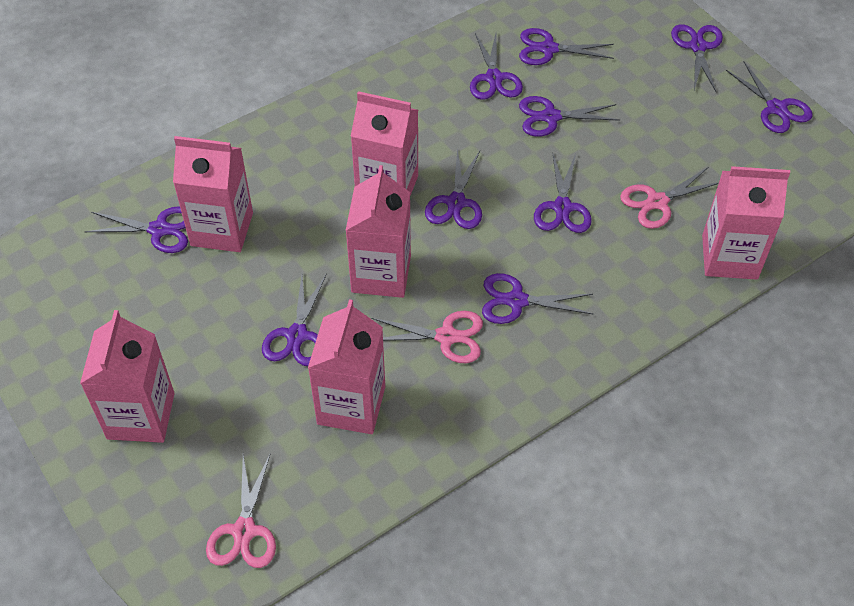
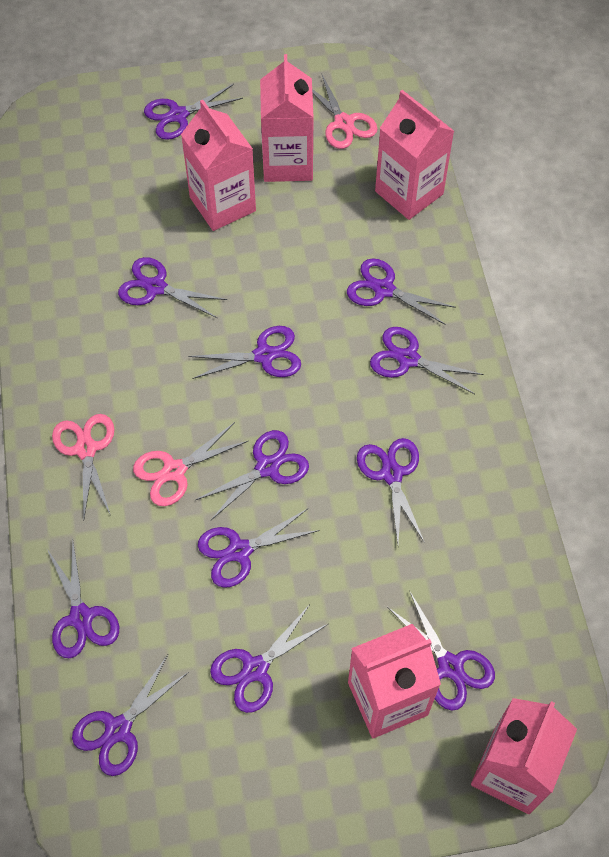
pink carton: [80,310,175,443] [173,136,253,252] [308,299,385,434] [345,165,411,298] [351,91,418,196] [702,166,790,280] = 6 -> [181,100,256,231] [260,54,314,182] [348,624,441,738] [375,90,454,220] [471,698,577,814] = 5
purple scissors: [84,206,188,253] [262,273,327,366] [425,148,482,229] [470,33,523,100] [482,273,594,324] [519,28,614,65] [519,96,620,137] [534,152,592,233] [671,24,723,91] [726,62,813,133] = 10 -> [47,540,119,658] [72,655,189,776] [118,257,228,318] [144,84,243,140] [188,326,301,379] [195,430,309,520] [198,508,320,588] [210,604,328,713] [347,258,456,325] [357,438,425,543] [370,327,484,394] [388,592,495,711] = 12

